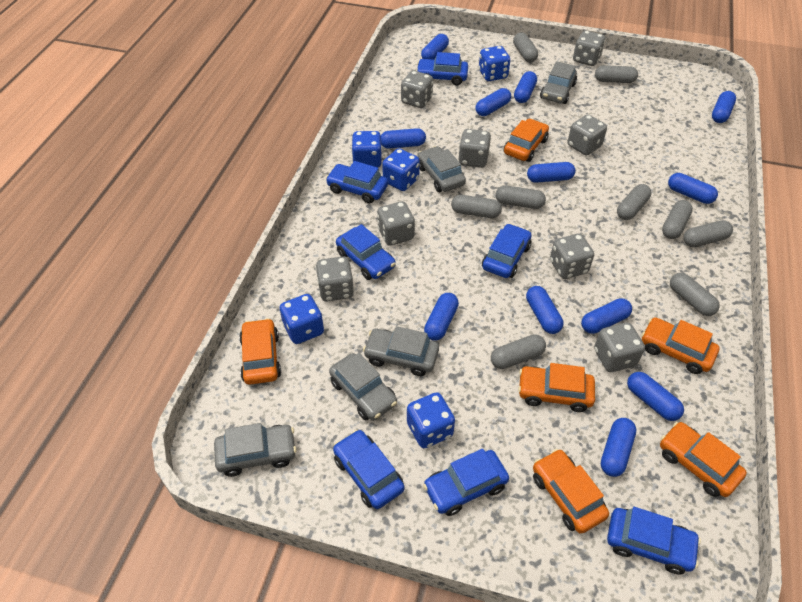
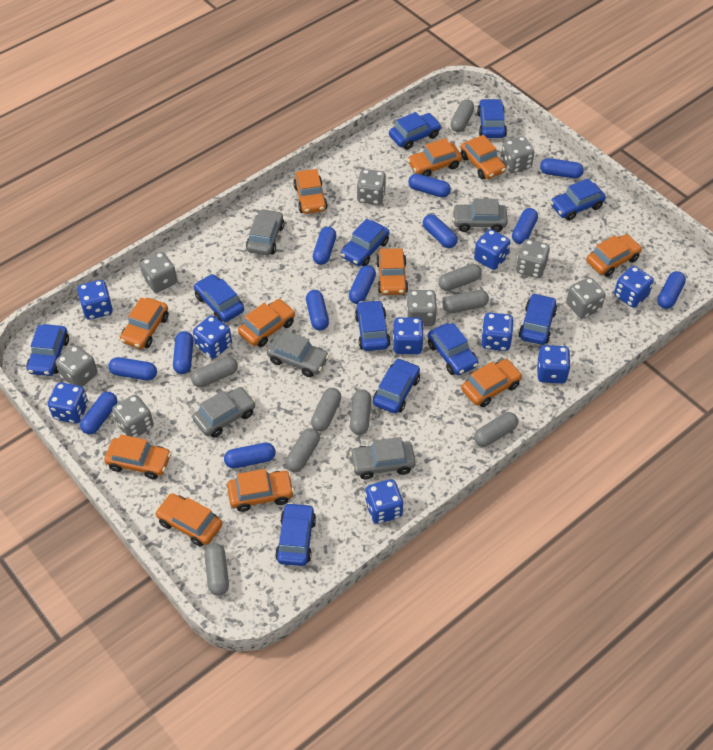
blue car: [325,161,388,204] [333,429,404,509] [336,224,396,280] [416,52,468,86] [423,449,509,516] [482,223,532,278] [607,507,701,575] = 7 -> [26,324,69,376] [194,274,244,322] [275,503,316,566] [341,219,389,266] [355,300,391,351] [373,358,420,413] [389,112,442,150] [428,323,478,375] [477,99,507,138] [518,293,557,345] [550,178,606,221] = 11
blue dice: [280,294,324,344] [352,131,382,167] [382,148,420,191] [407,392,455,448] [479,46,510,81] = 5 -> [48,382,88,424] [77,280,113,320] [193,315,232,359] [365,479,403,524] [393,317,424,354] [474,229,510,270] [481,313,514,351] [537,345,571,384] [614,266,654,308] = 9
orange car: [239,318,281,385] [504,119,549,162] [518,363,595,412] [533,449,609,534] [641,317,720,374] [660,422,747,497] = 6 -> [104,435,171,479] [120,297,169,349] [155,493,222,547] [227,469,294,512] [238,299,295,347] [293,169,328,214] [376,248,408,295] [407,138,462,177] [460,135,506,180] [461,359,522,407] [586,234,642,277] = 11

